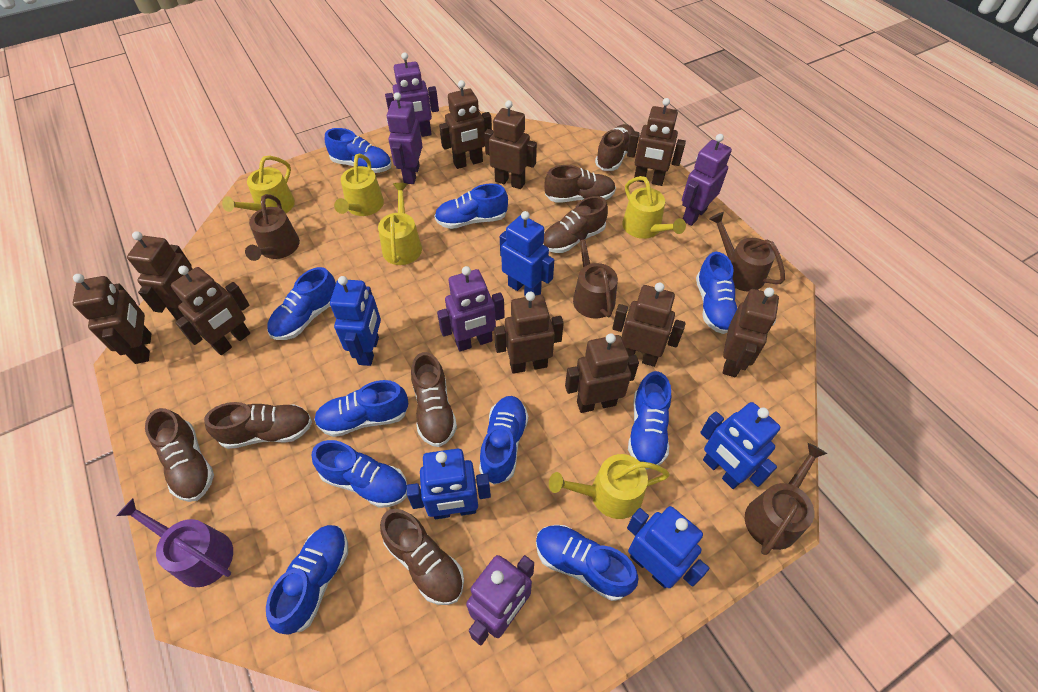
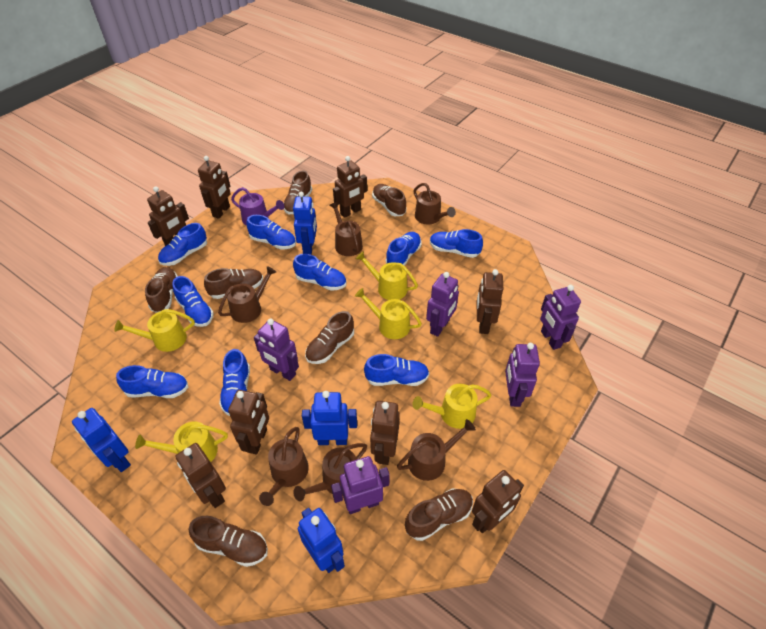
blue robot: [330,276,381,366] [407,449,491,519] [500,211,554,296] [627,506,709,588] [700,402,780,489] = 5 -> [72,408,131,472] [293,192,317,255] [298,508,345,573] [302,391,357,445] = 4
blue shoe: [266,525,348,635] [267,267,336,340] [312,440,407,508] [314,380,408,437] [325,128,392,173] [434,184,508,229] [479,396,528,485] [536,525,638,601] [628,371,671,469] [696,252,737,334] = 10 -> [116,365,188,398] [158,223,207,266] [172,276,214,327] [219,349,250,416] [246,215,296,250] [293,254,347,291] [364,354,429,386] [386,232,421,266] [430,229,483,258] = 9
brown robot: [73,274,151,364] [127,231,193,320] [171,266,250,355] [439,80,492,169] [484,100,537,189] [494,292,564,374] [565,333,639,413] [612,282,686,367] [627,98,686,186] [723,288,779,377] = 10 -> [147,186,189,246] [175,443,226,508] [198,156,231,219] [228,390,269,454] [333,156,367,218] [370,401,400,465] [472,470,524,533] [477,269,503,334] = 8
brown watering can: [245,194,300,261] [573,231,618,319] [709,212,785,292] [745,443,827,555] = 4 -> [218,266,276,323] [259,427,309,506] [293,443,367,501] [330,202,363,256] [397,419,476,481] [414,183,456,225] = 6

